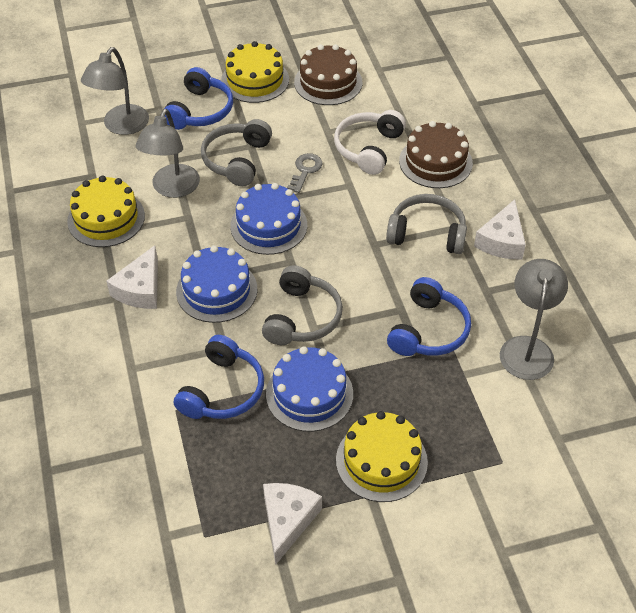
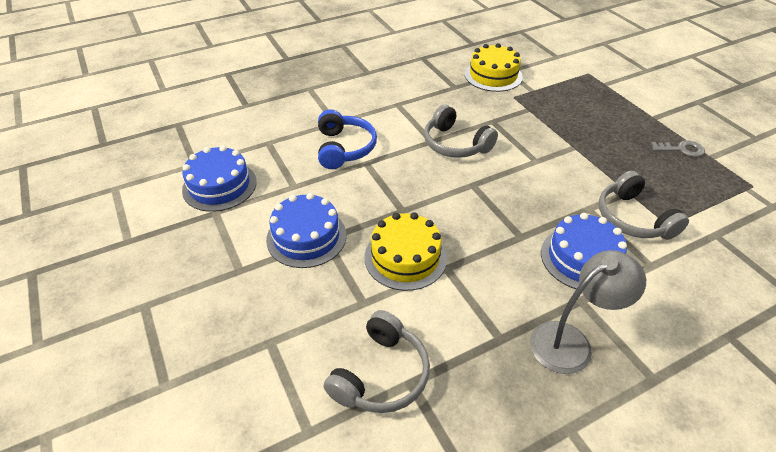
blue headphones: [164,67,233,130] [174,335,264,419] [387,277,471,356] = 3 -> [318,109,377,169] = 1
brown cake: [294,44,362,105] [399,121,473,188] = 2 -> none = 0
grey lamp: [81,47,149,135] [136,109,200,198] [500,259,568,380] = 3 -> [530,250,646,374] = 1
white cheese: [106,245,158,309] [263,483,322,564] [474,199,526,259] = 3 -> none = 0
white headphones: [334,110,406,175] = 1 -> none = 0
yellow cake: [67,176,145,247] [221,41,289,103] [336,411,428,502] = 3 -> [365,212,447,291] [465,43,523,92] = 2

